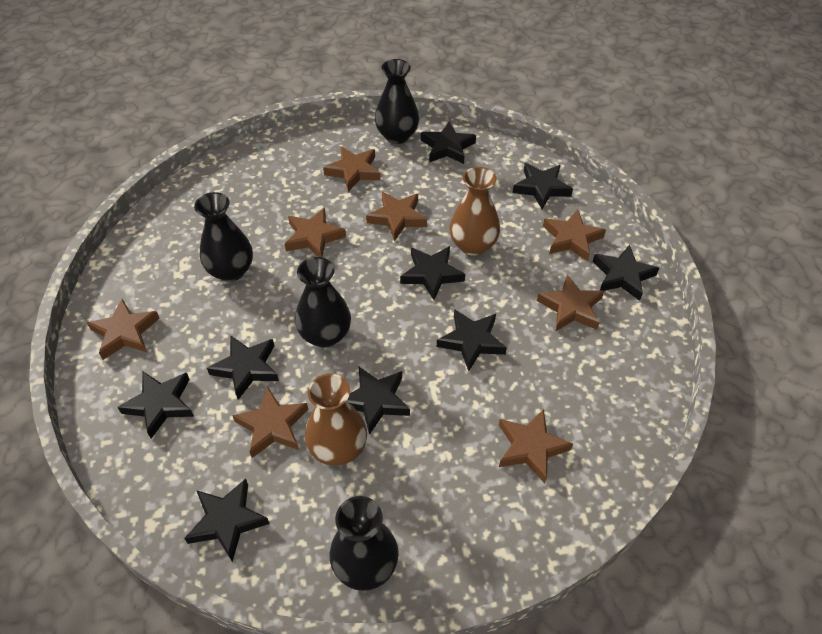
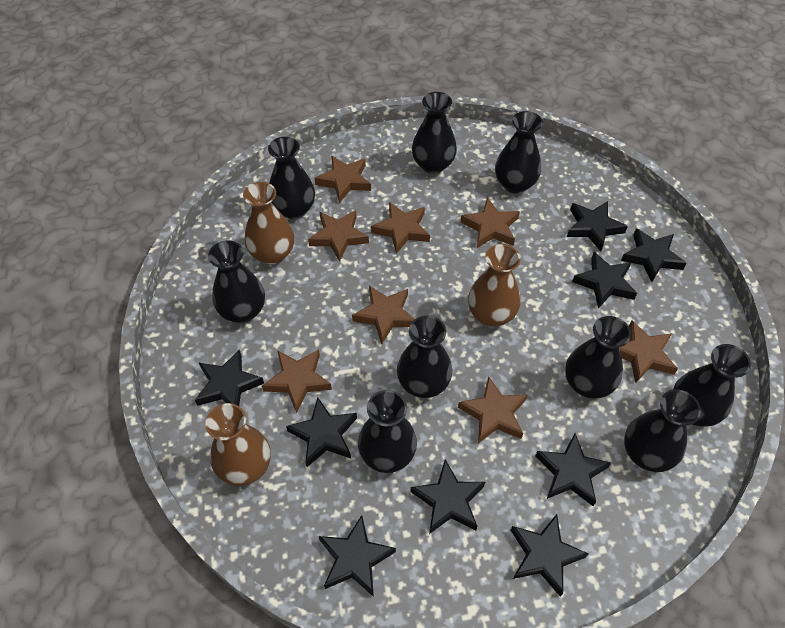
black vase: [194,192,253,282] [295,257,351,348] [330,496,399,591] [375,59,419,144] = 4 -> [208,240,265,323] [268,137,315,219] [358,390,417,473] [397,316,452,398] [412,92,457,174] [495,111,543,193] [565,316,631,398] [624,389,701,472] [673,344,751,427] = 9
brown vase: [305,373,367,466] [450,167,500,256] = 2 -> [205,403,271,486] [243,182,294,264] [468,244,521,327] = 3

